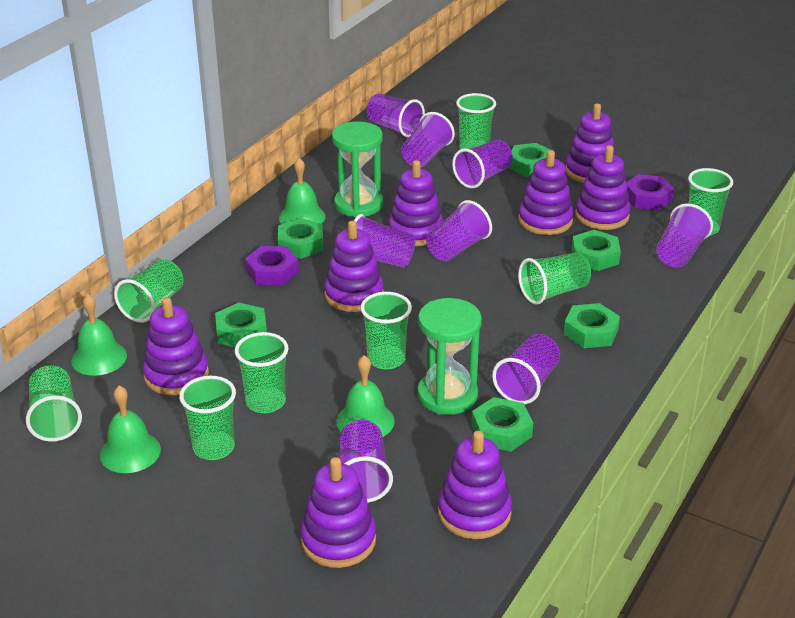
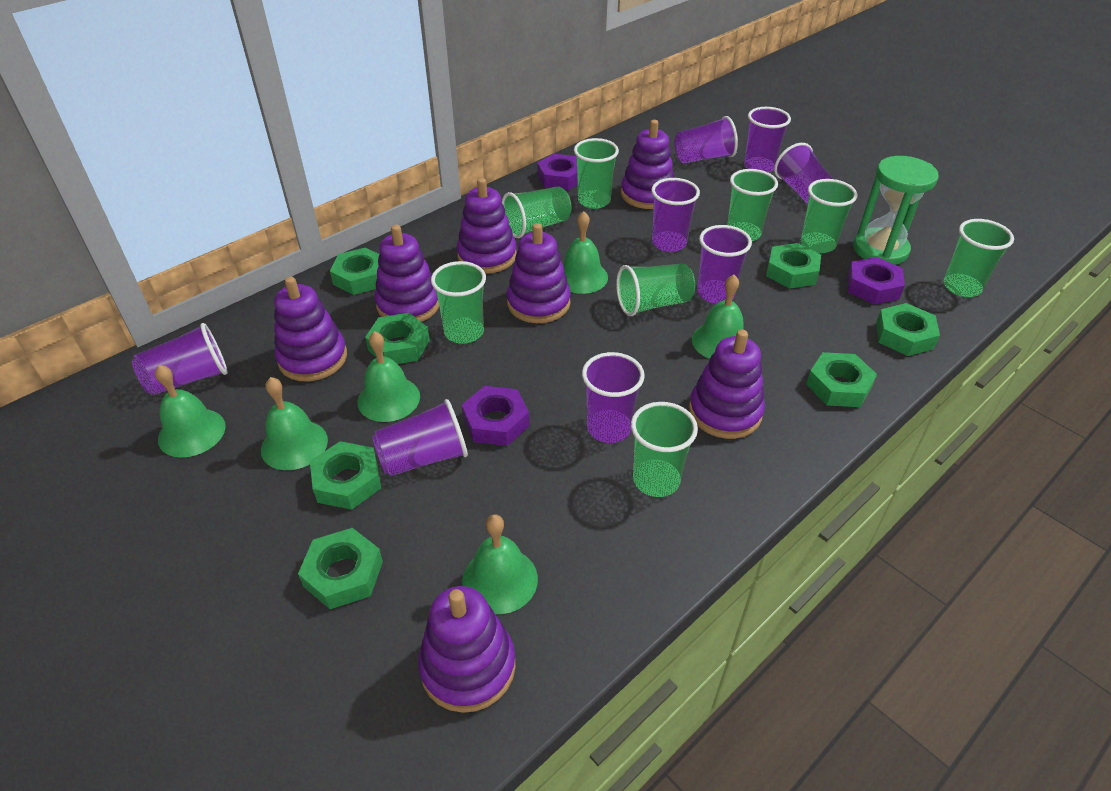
green bell: [71,294,127,376] [100,386,161,473] [279,158,326,224] [336,355,395,437] = 4 -> [155,365,226,458] [261,377,328,470] [358,331,420,422] [462,514,538,614] [563,211,608,294] [692,275,744,359] = 6
green hourglass: [332,122,383,218] [417,298,482,415] = 2 -> [853,156,939,265] = 1
green nut: [215,303,267,347] [278,218,323,259] [471,397,533,452] [508,143,550,177] [563,303,620,348] [572,230,621,271] = 6 -> [298,528,383,609] [310,441,381,510] [330,248,379,295] [365,313,430,364] [766,243,821,289] [806,352,877,407] [876,303,940,356] = 7
purple nut: [245,246,299,285] [626,174,674,210] = 2 -> [462,386,530,446] [537,154,578,190] [847,257,905,305] = 3
purple stacking toy: [142,297,209,395] [300,457,376,568] [324,221,384,312] [388,160,443,246] [438,431,512,539] [518,150,574,235] [565,103,616,183] [575,145,630,230] = 8 -> [274,277,347,382] [374,225,439,322] [418,586,516,713] [457,178,517,274] [507,223,571,323] [621,120,674,209] [689,330,765,439] = 7

